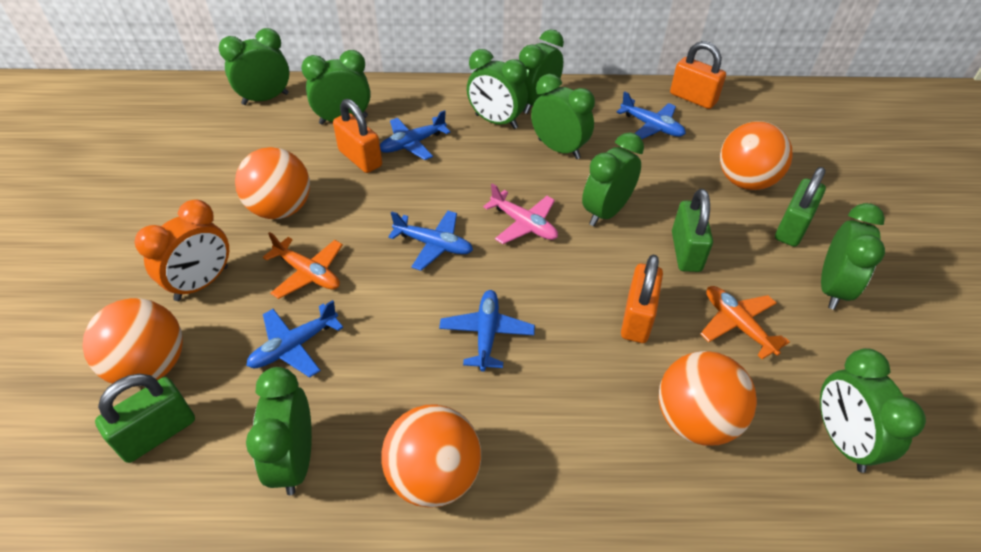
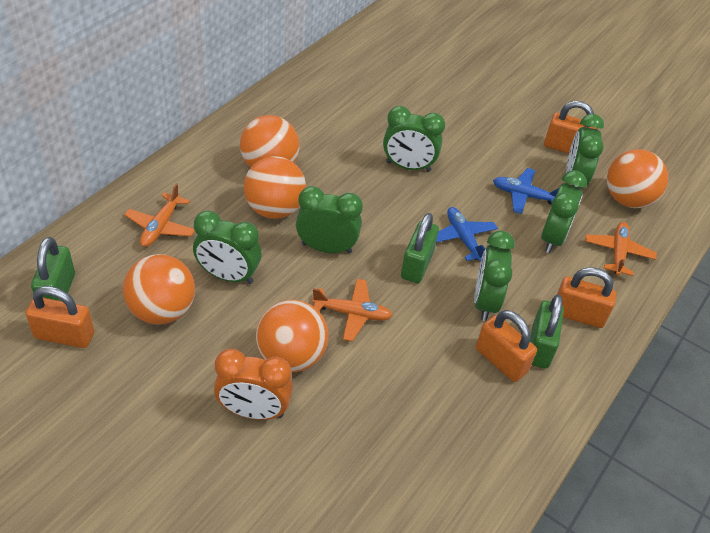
blue plane: [246,300,343,378] [380,110,451,160] [388,211,473,271] [439,290,535,372] [616,91,686,139] = 5 -> [436,207,498,261] [493,168,559,214] = 2
green clock: [219,28,290,105] [246,367,312,495] [301,50,371,125] [467,49,528,129] [519,29,564,114] [531,74,595,159] [582,132,644,226] [820,348,926,473] [821,203,885,310] = 9 -> [193,211,261,284] [296,186,363,254] [383,106,445,172] [474,230,515,321] [541,170,587,253] [566,114,604,187] = 6
orange padlock: [333,99,382,173] [621,255,663,343] [670,41,726,109] = 3 -> [26,286,94,348] [476,310,537,382] [544,101,597,154] [557,267,616,328] = 4
orange plane: [263,232,343,299] [701,286,790,359] = 2 -> [124,183,195,247] [312,279,393,342] [585,222,657,276] = 3
pink plane: [483,183,558,244] = 1 -> none = 0

